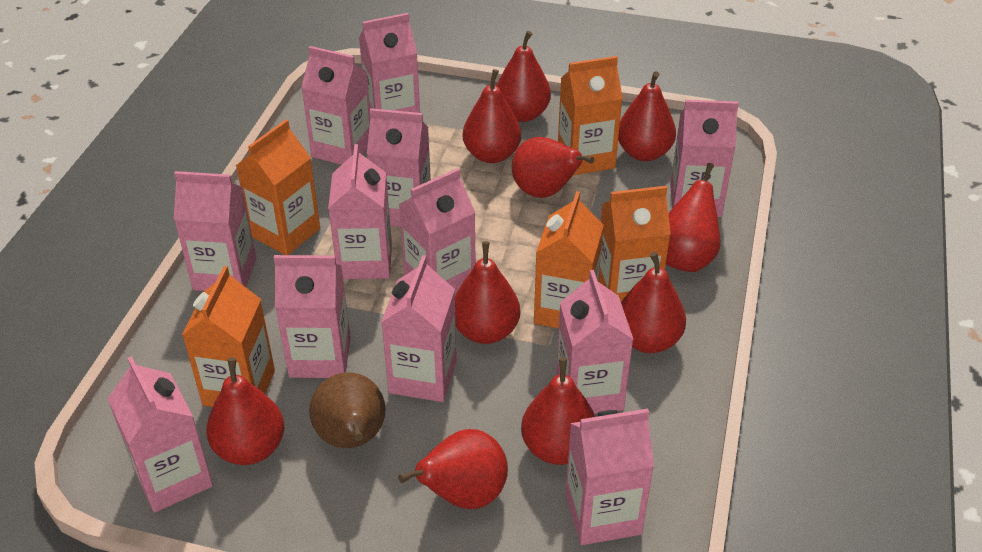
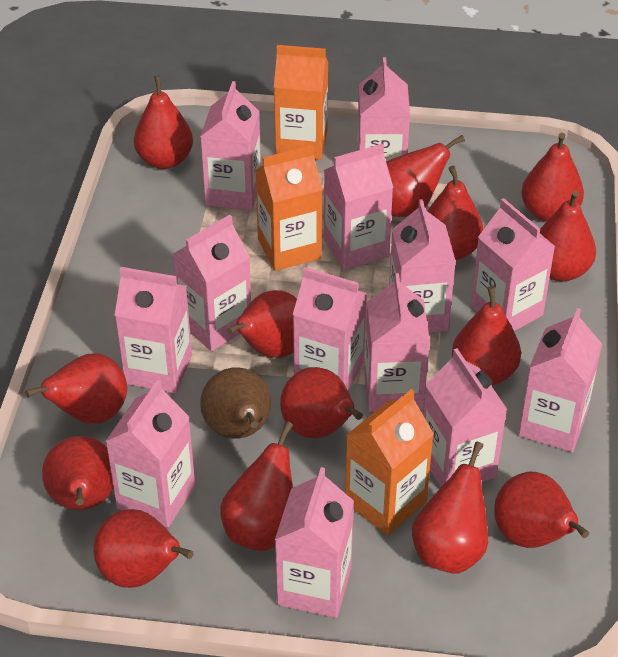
orange carton: [182,266,275,407] [236,119,320,255] [534,191,604,329] [558,56,623,175] [598,186,671,301] = 5 -> [255,145,323,271] [274,45,328,160] [345,389,434,535] = 3
pink carton: [108,356,213,513] [174,171,256,291] [274,255,351,378] [301,46,370,165] [328,144,392,279] [359,13,420,113] [367,108,431,227] [381,255,457,402] [399,168,476,294] [556,270,634,414] [565,409,654,545] [670,100,739,217] = 12 -> [105,380,195,528] [114,267,192,393] [173,215,251,351] [200,81,261,211] [275,467,354,618] [293,267,367,391] [324,144,393,270] [357,57,410,162] [364,273,430,412] [389,199,456,333] [423,348,507,487] [471,198,556,331] [518,308,602,452] = 13
red pear: [206,358,284,465] [398,429,508,509] [455,241,520,344] [463,69,521,163] [496,31,551,122] [512,137,594,198] [521,357,595,465] [618,71,676,161] [621,252,686,353] [666,163,720,272] = 10 -> [25,353,127,424] [42,436,114,510] [93,509,194,588] [134,75,193,169] [220,421,293,551] [226,290,297,358] [280,367,363,438] [386,135,465,217] [412,442,488,574] [428,165,483,260] [452,286,521,385] [494,472,589,548] [521,132,584,222] [540,190,596,281] = 14

